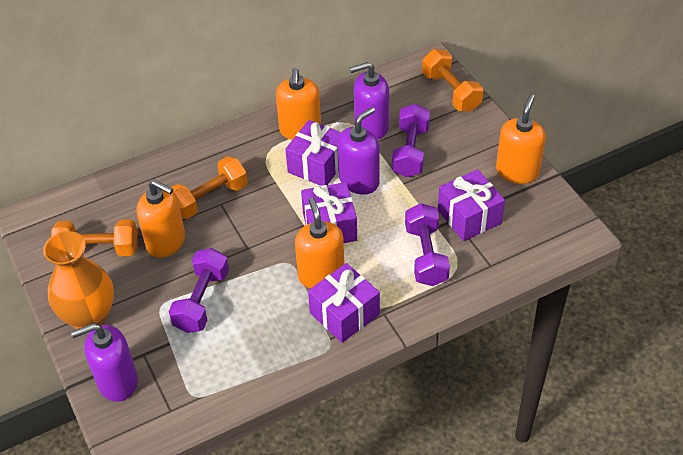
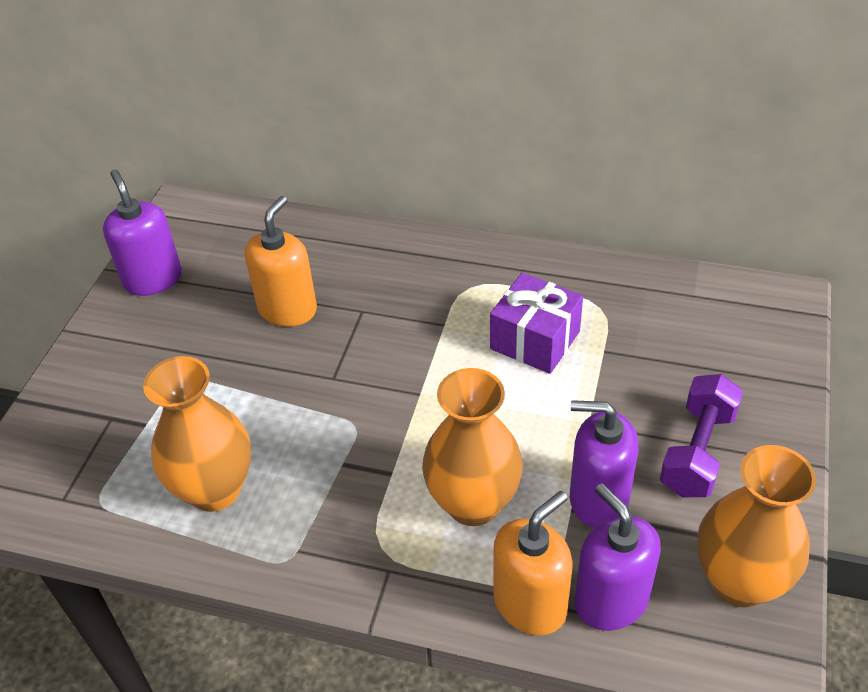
orange dumbbell: [51,219,138,256] [171,156,248,219] [422,49,483,112] = 3 -> none = 0
orange soap dispenser: [136,180,185,258] [276,68,321,140] [295,197,344,288] [496,94,546,184] = 4 -> [245,196,317,327] [493,491,573,636] = 2
orange vase: [43,231,114,329] = 1 -> [143,356,251,512] [422,368,523,526] [697,445,816,607] = 3
purple dumbbell: [169,248,229,333] [392,104,430,178] [405,203,450,286] = 3 -> [660,374,743,497] = 1
purple gift: [285,120,341,186] [301,182,357,243] [308,263,380,343] [438,169,505,241] = 4 -> [490,273,583,374] = 1

